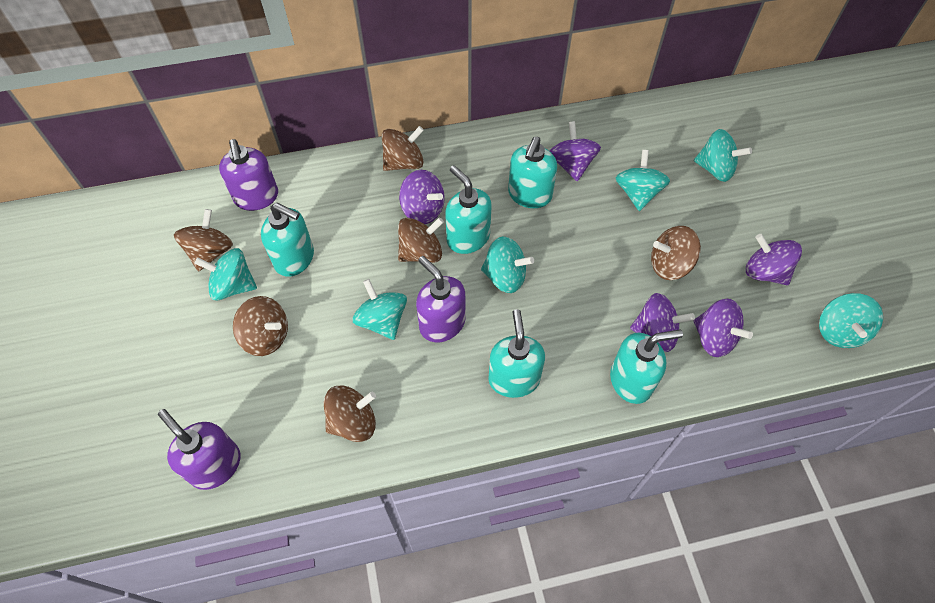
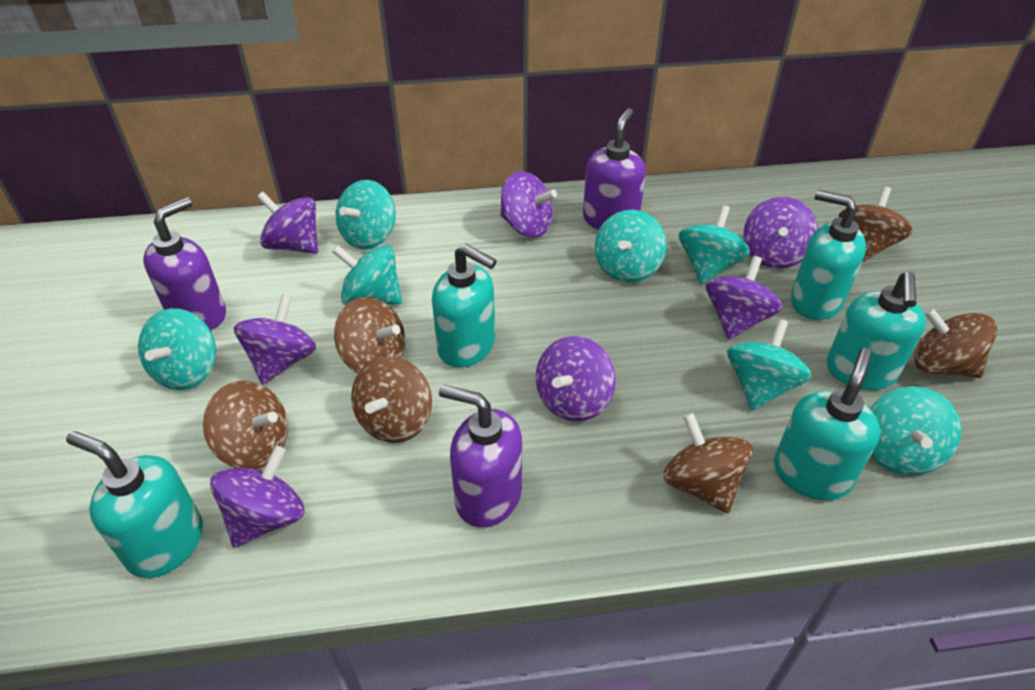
purple spinning top: [399,170,445,224] [550,121,601,181] [630,293,695,352] [694,299,753,357] [746,234,802,285] = 5 -> [210,446,304,548] [234,294,316,385] [257,192,318,254] [500,171,557,238] [536,336,616,421] [706,256,782,340] [743,197,818,269] = 7
turquoise spinning top: [194,248,257,301] [352,279,407,340] [481,237,534,293] [616,150,670,211] [694,129,752,182] [819,293,883,348] = 6 -> [138,308,216,390] [332,245,402,305] [336,180,395,249] [595,210,667,282] [679,205,750,284] [727,319,811,411] [870,386,962,476] = 7

